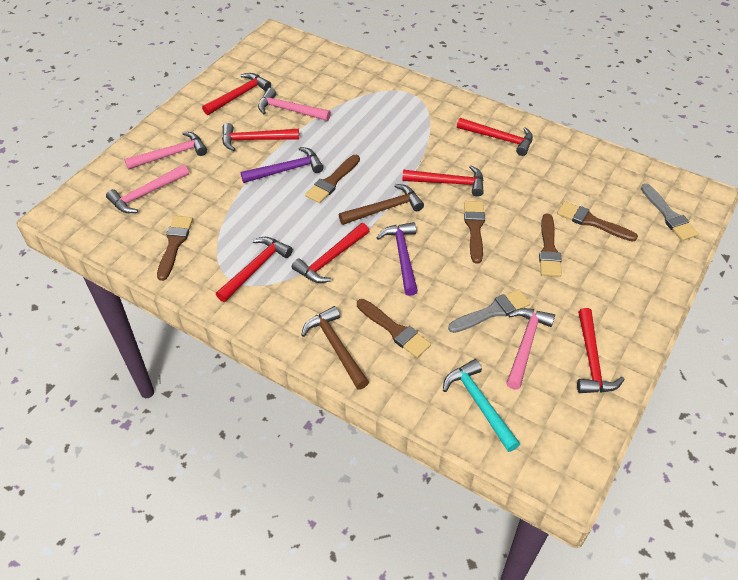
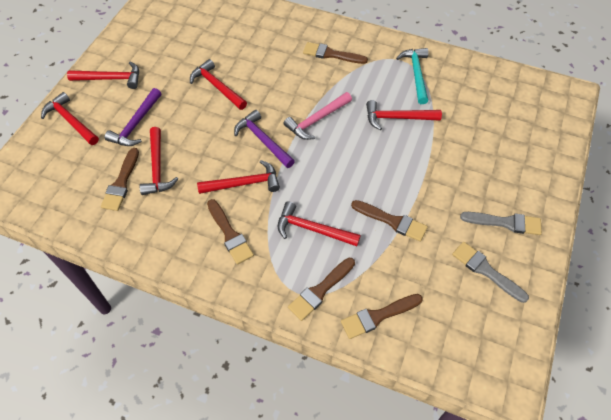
brown hammer: [301,306,369,390] [339,184,424,225] = 2 -> none = 0
pink hammer: [106,164,189,213] [124,132,207,170] [258,88,331,121] [506,308,555,390] = 4 -> [283,92,352,140] = 1

